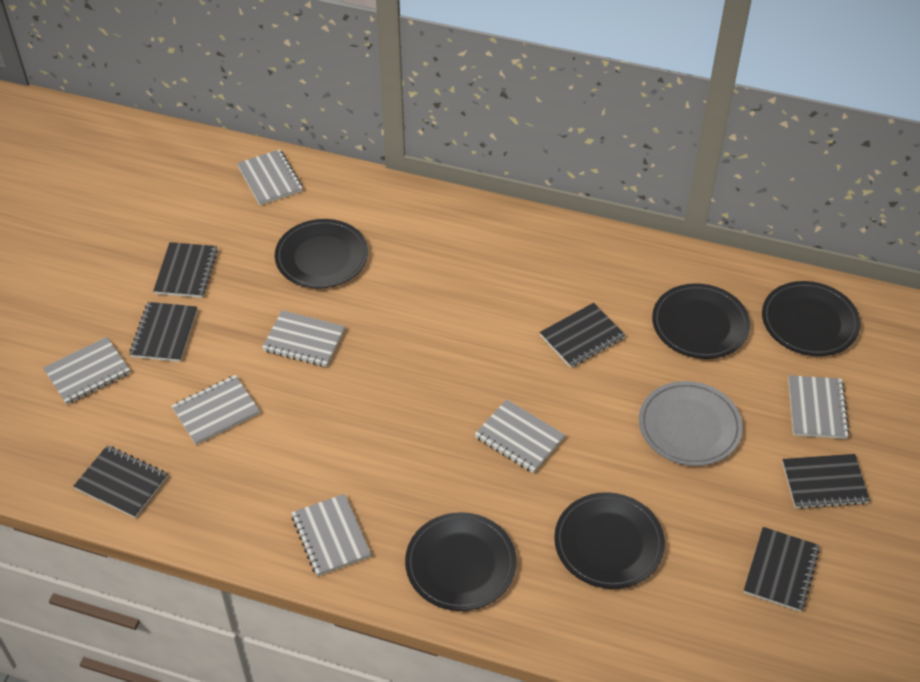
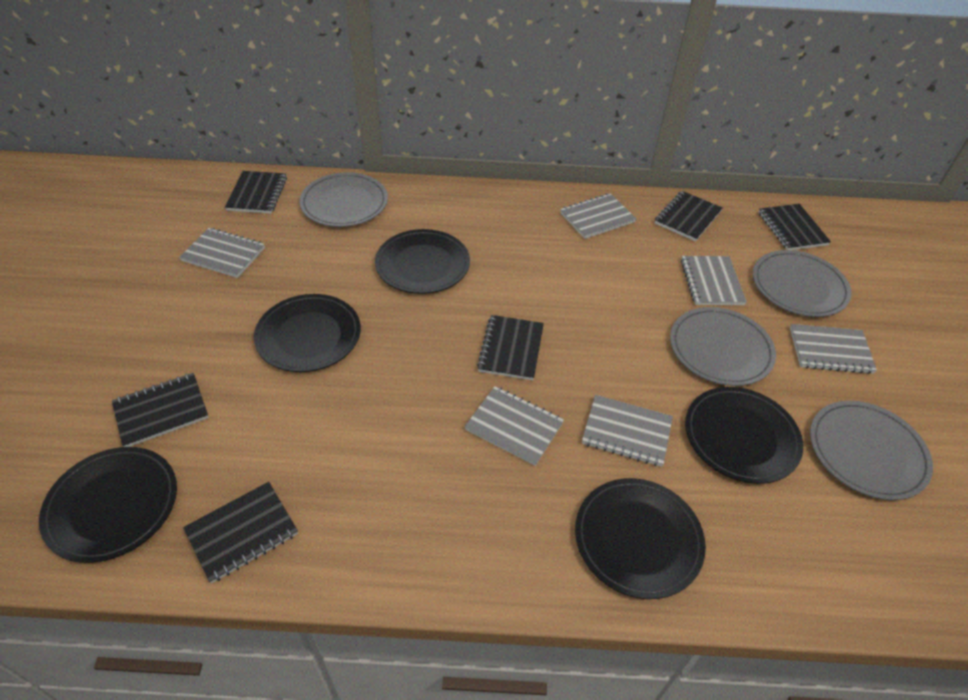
grey notebook: [43,337,130,405] [172,375,260,445] [237,149,303,205] [262,310,345,367] [291,494,371,576] [475,399,565,473] [788,375,850,439] = 7 -> [179,228,265,278] [464,386,564,466] [560,193,637,239] [582,395,673,467] [681,256,747,305] [790,324,877,374] = 6
grey plate: [639,381,743,466] = 1 -> [299,172,388,227] [670,307,776,386] [753,250,852,317] [810,401,933,500] = 4

